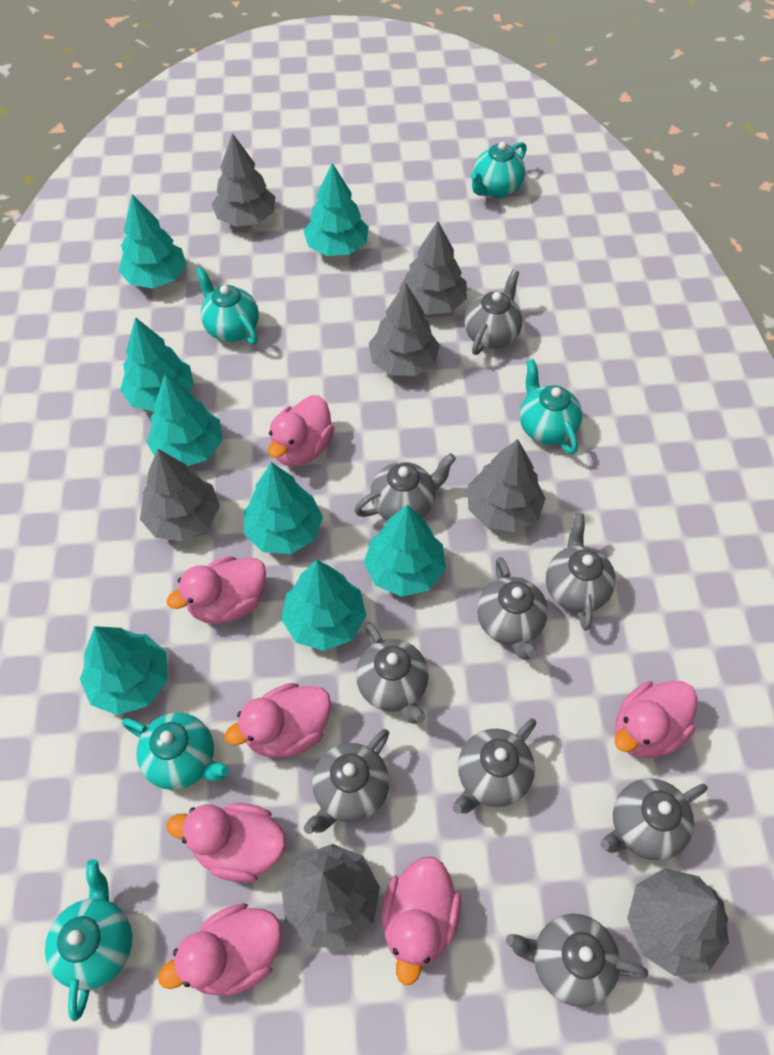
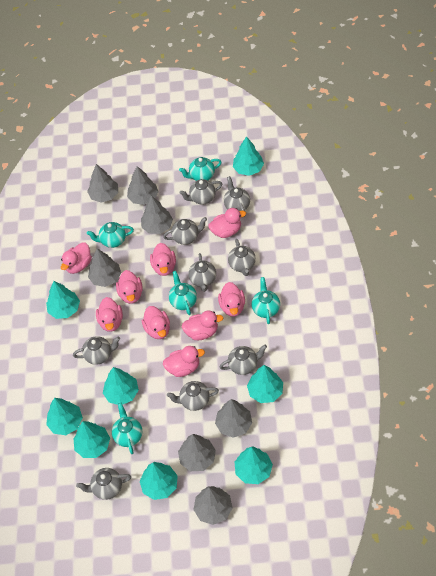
pink duck: [158,903,282,996] [167,556,266,624] [167,803,286,883] [225,683,331,758] [268,395,335,467] [382,857,461,985] [614,681,697,758] = 7 -> [61,243,92,274] [96,297,123,332] [116,270,143,304] [142,306,170,339] [150,243,176,276] [163,346,205,377] [182,311,224,340] [208,208,246,238] [218,282,245,317] = 9

